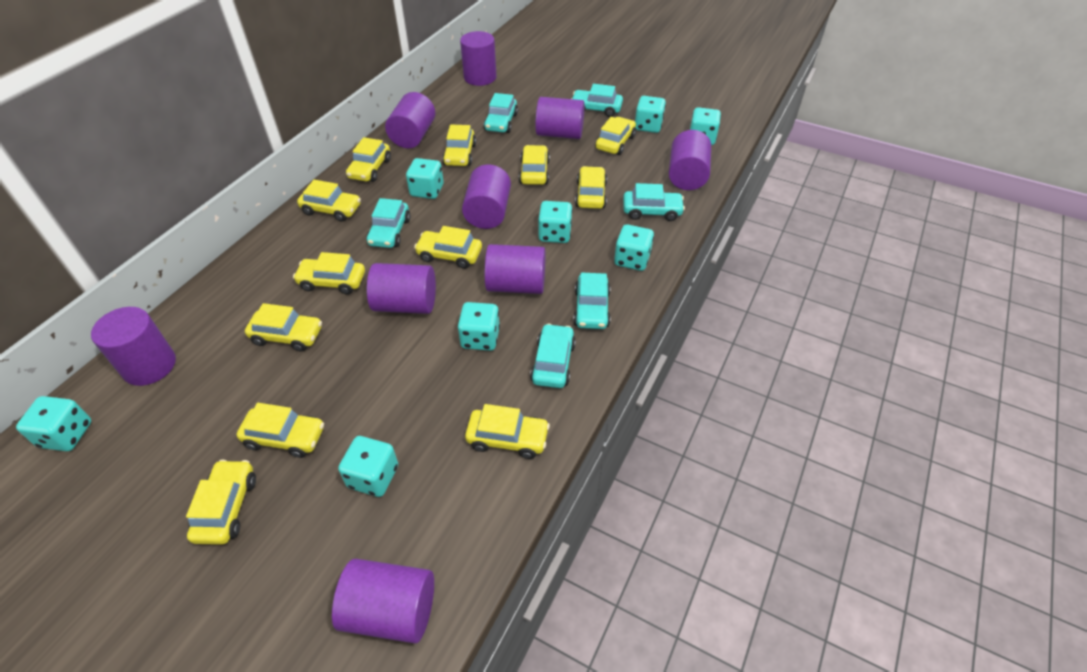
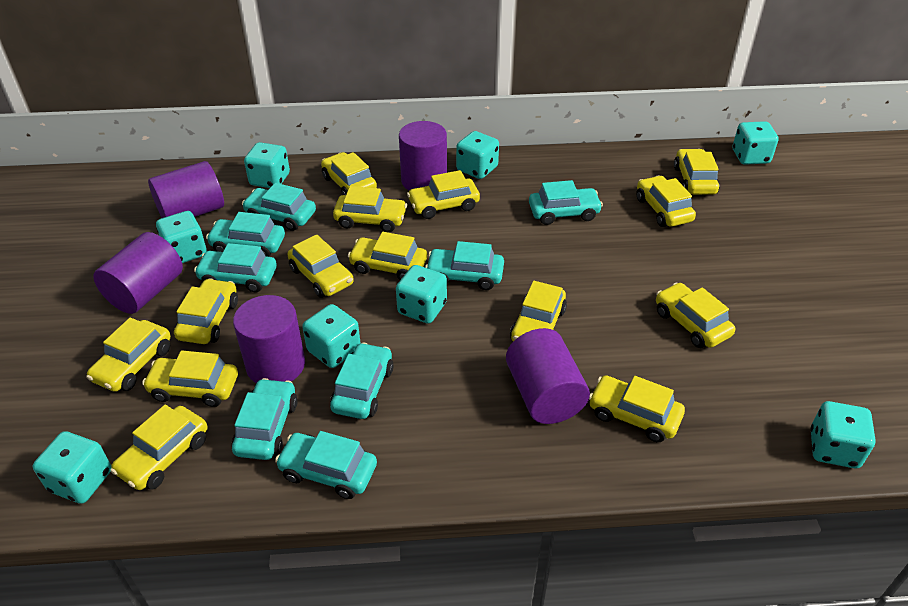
purple cylinder: [91,307,176,386] [332,559,434,644] [367,263,436,314] [385,92,435,148] [460,31,497,86] [462,164,511,229] [484,244,545,294] [535,97,585,139] [669,130,711,190] = 9 -> [93,232,183,314] [148,161,224,218] [233,295,305,383] [399,121,447,191] [506,328,590,424] = 5
turquoise car: [367,198,410,248] [483,93,518,133] [530,324,576,388] [571,84,623,117] [573,273,611,329] [623,183,685,221] = 6 -> [194,243,277,293] [206,212,285,257] [232,378,298,460] [242,183,316,231] [275,431,377,499] [330,342,394,419] [425,241,504,290] [529,180,603,225] = 8
yellow car: [186,459,256,545] [237,403,324,458] [245,303,322,351] [293,252,365,295] [297,180,361,222] [346,137,391,182] [414,226,482,269] [442,125,476,166] [465,404,550,459] [519,145,550,185] [575,166,607,209] [595,117,636,155] = 12 -> [86,318,171,392] [111,405,207,490] [142,351,238,407] [174,278,238,344] [287,235,354,298] [321,152,377,195] [333,186,407,232] [348,232,427,280] [407,170,480,219] [510,281,567,341] [589,375,685,442] [636,176,696,227] [656,283,735,348] [674,149,720,195] = 14

